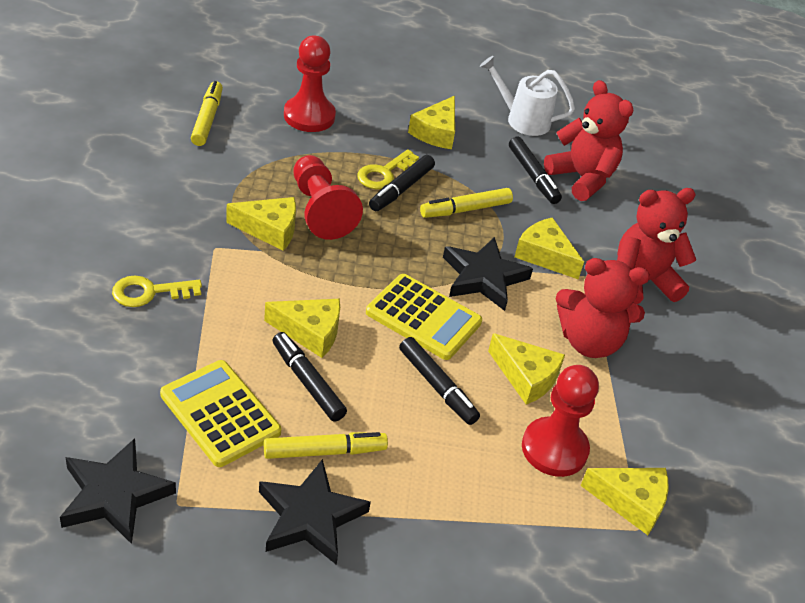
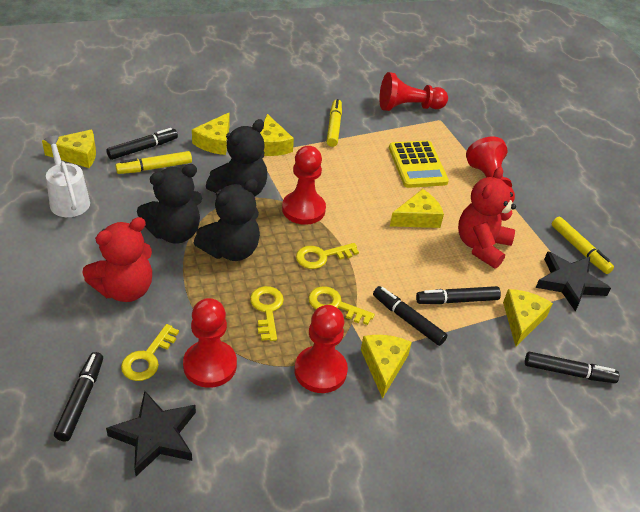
black marker: [273,332,347,422] [369,155,435,211] [399,337,480,425] [509,137,562,204] = 4 -> [54,352,103,442] [106,128,178,160] [373,286,447,346] [416,286,501,304] [525,351,619,383] = 5
black star: [60,438,176,544] [259,459,371,565] [443,237,533,311] = 3 -> [106,391,196,476] [536,251,611,311] = 2
black teddy bear: none = 0 -> [137,164,202,244] [194,179,260,261] [206,119,267,196] = 3
red pawn: [284,36,336,132] [294,155,363,240] [522,365,599,477] = 3 -> [183,298,237,388] [282,146,326,225] [295,305,348,393] [379,72,448,111] [466,136,515,202] = 5
red teddy bear: [544,80,634,201] [556,258,650,358] [617,188,696,304] = 3 -> [82,217,152,302] [458,167,516,269] = 2
yellow calculator: [160,360,281,467] [366,274,482,360] = 2 -> [389,140,449,188] = 1
yellow key: [112,276,202,307] [357,149,419,189] = 2 -> [121,324,179,381] [250,286,284,341] [296,243,359,269] [308,286,375,325] = 4

